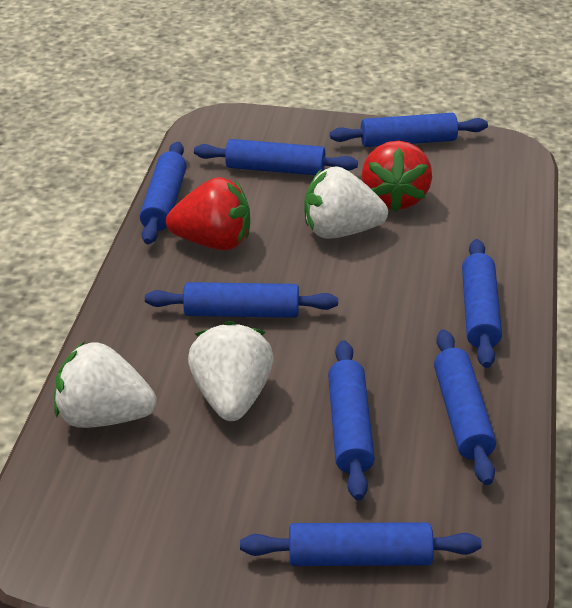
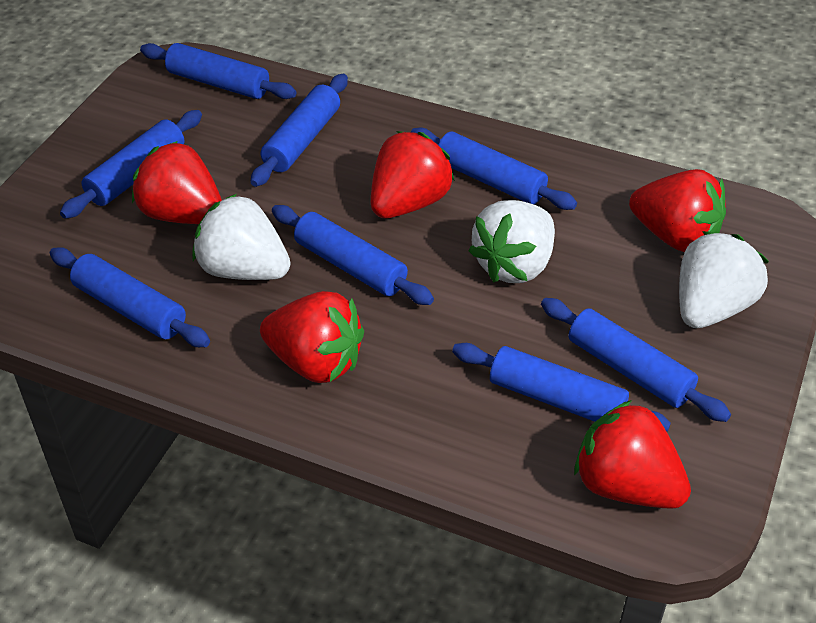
red strawberry: [166,177,250,251] [362,141,432,212] = 2 -> [132,141,222,224] [260,291,364,383] [371,131,455,218] [574,400,691,509] [629,169,726,252] = 5

